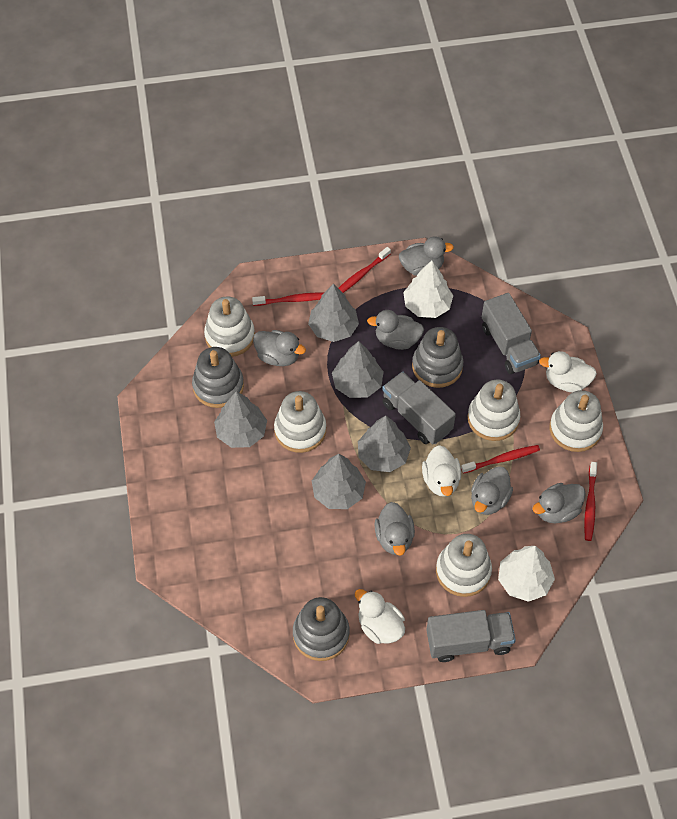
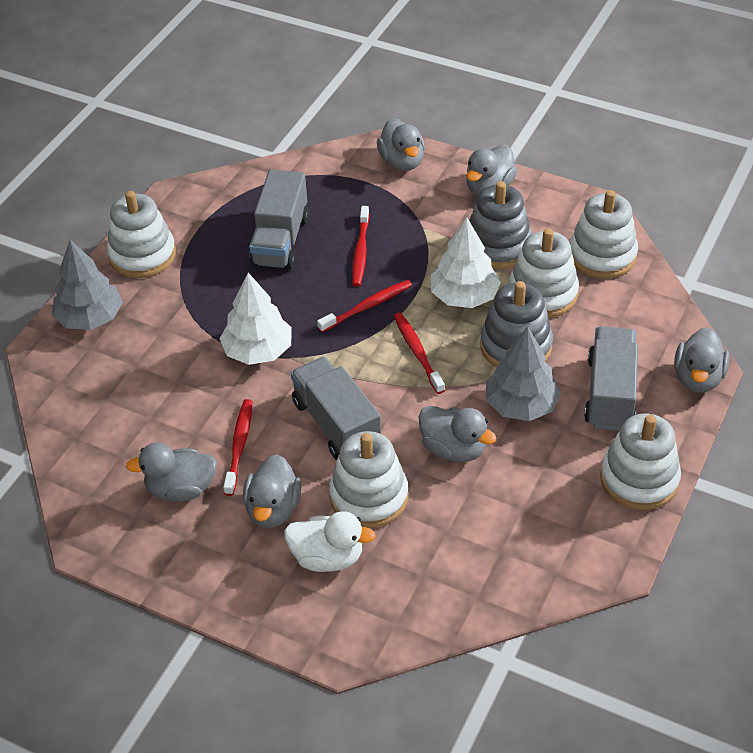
grey stacking toy: [192,347,244,408] [293,597,350,661] [412,327,463,388] = 3 -> [469,181,532,269] [480,281,553,367] = 2
grey tree: [214,391,267,448] [308,284,359,342] [312,454,366,509] [332,341,384,398] [358,416,411,472] = 5 -> [52,240,123,330] [486,327,561,421] = 2
white duck: [355,589,405,644] [422,445,461,497] [539,351,597,392] = 3 -> [284,511,376,572] = 1

